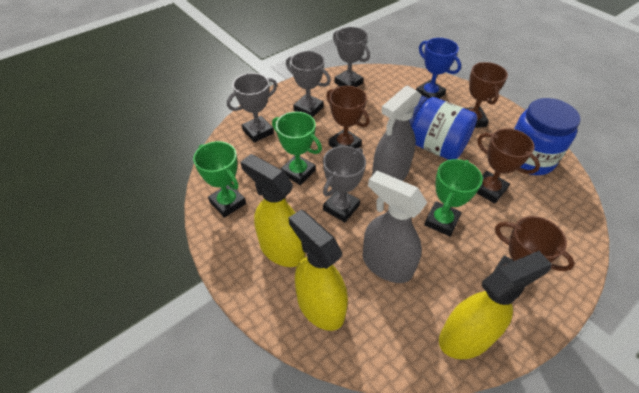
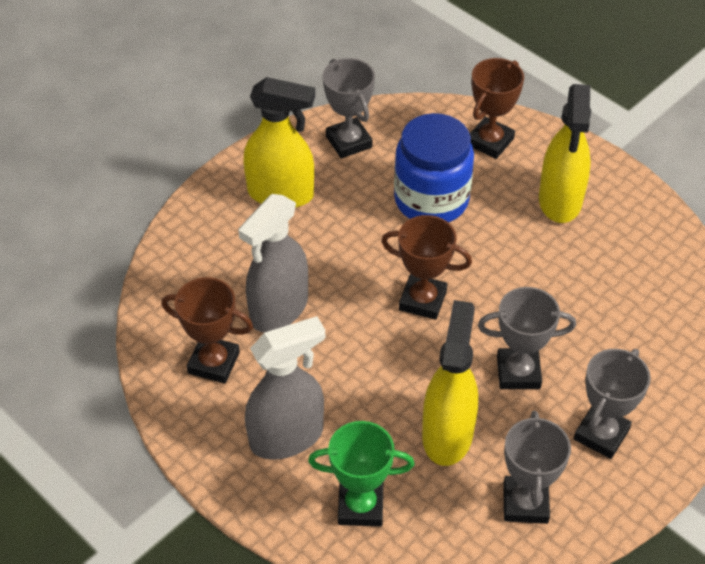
blue jar: [409,95,477,160] [514,98,581,175] = 2 -> [394,113,474,222] = 1
blue trophy: [416,38,461,99] = 1 -> none = 0
brown trophy: [326,86,370,149] [465,62,508,128] [477,128,540,204] [494,216,575,298] = 4 -> [161,277,253,384] [381,215,472,320] [470,58,524,159] = 3
green trophy: [193,141,246,218] [272,112,322,185] [424,159,483,236] = 3 -> [308,421,414,526] = 1

